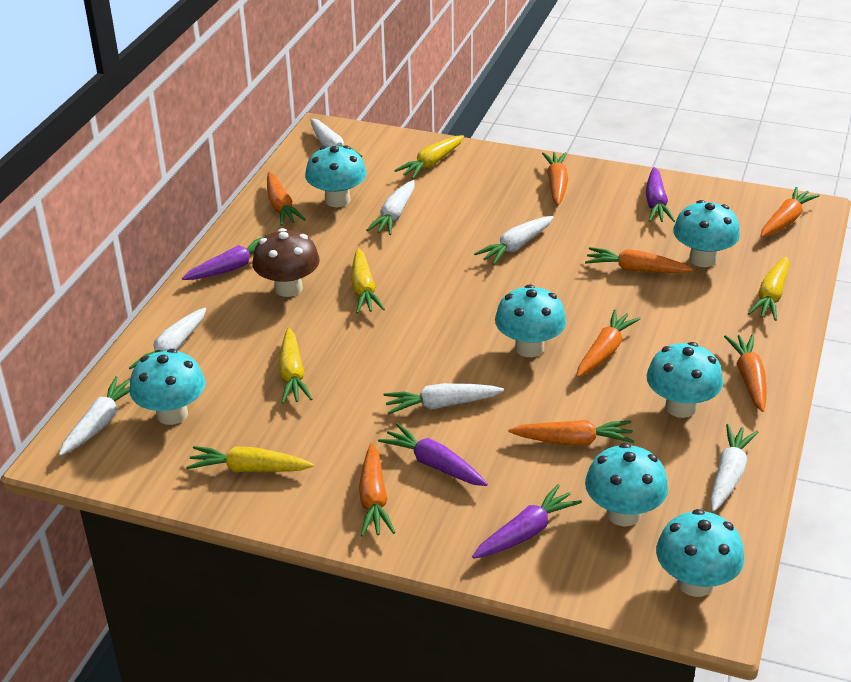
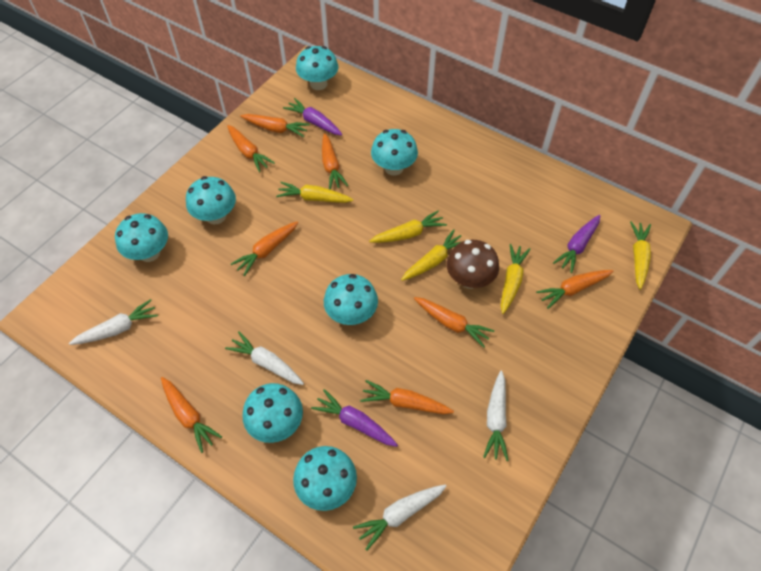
purple carrot: [182,235,267,280] [378,423,488,486] [472,484,582,559] [646,167,675,222] = 4 -> [283,98,342,136] [311,389,398,447] [553,215,600,273] = 3
white carrot: [59,376,130,456] [129,308,206,369] [310,118,362,157] [366,180,415,235] [384,383,504,414] [474,216,554,265] [710,424,758,512] = 7 -> [69,299,158,345] [225,331,304,385] [353,484,446,551] [483,371,509,461] = 4

